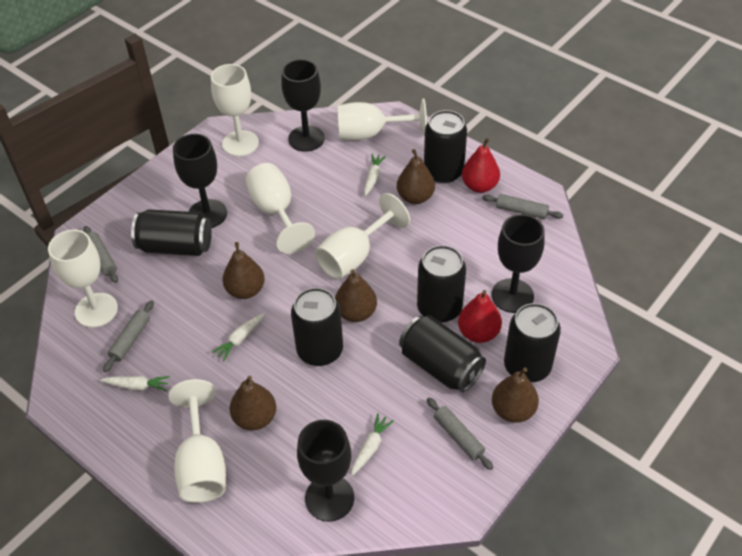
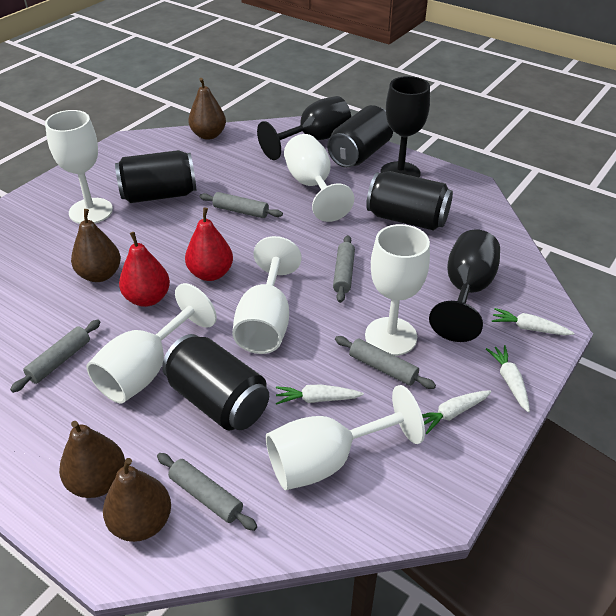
black can: [131,209,212,256] [291,288,343,366] [399,315,486,392] [417,245,466,323] [424,110,467,183] [504,303,561,382] = 6 -> [115,150,196,203] [162,334,269,430] [327,105,393,168] [366,171,453,231] = 4
black goblet: [173,134,227,228] [281,59,325,152] [297,420,354,522] [491,214,545,313] = 4 -> [257,96,351,160] [380,76,430,178] [429,229,500,342] = 3
brown pear: [222,242,265,299] [229,376,276,431] [335,269,377,322] [397,149,435,204] [492,368,539,423] = 5 -> [59,421,125,498] [71,209,121,282] [103,458,171,542] [188,78,226,140] = 4
grey rolling pin: [83,226,118,283] [103,300,154,372] [427,397,493,470] [482,194,563,219] = 4 -> [10,320,101,393] [157,453,257,531] [199,192,283,218] [333,235,355,303] [335,336,436,389] = 5

